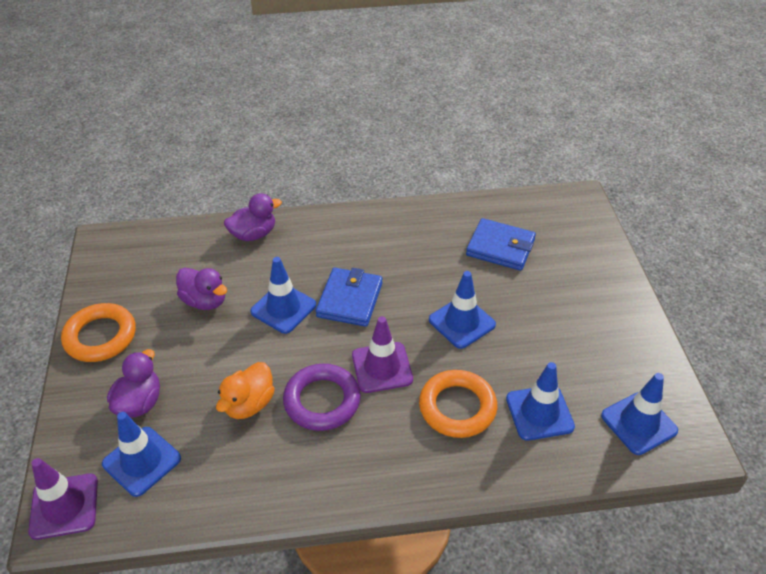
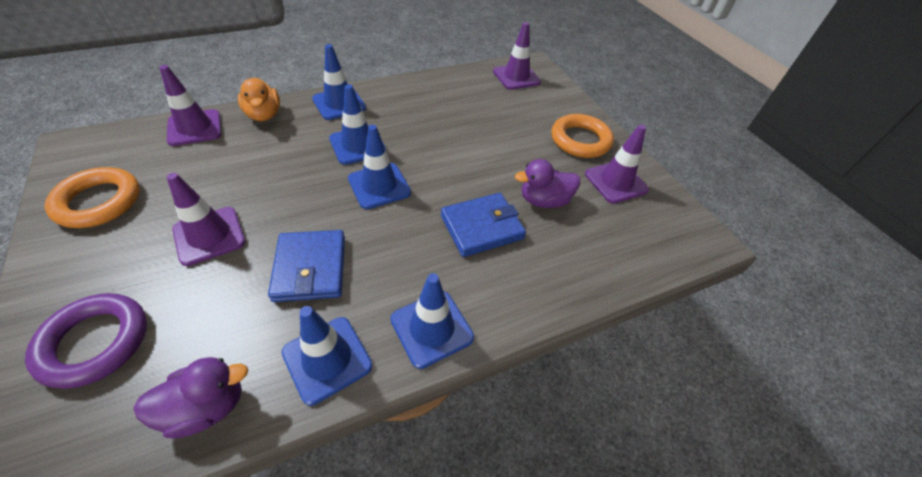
purple duck: [107,349,160,418] [176,268,227,310] [224,193,282,241] = 3 -> [133,357,248,438] [515,159,580,208] = 2
purple traffic cone: [28,458,98,540] [352,316,413,393] = 2 -> [159,65,221,146] [167,173,245,266] [493,22,541,90] [585,124,649,204] = 4

